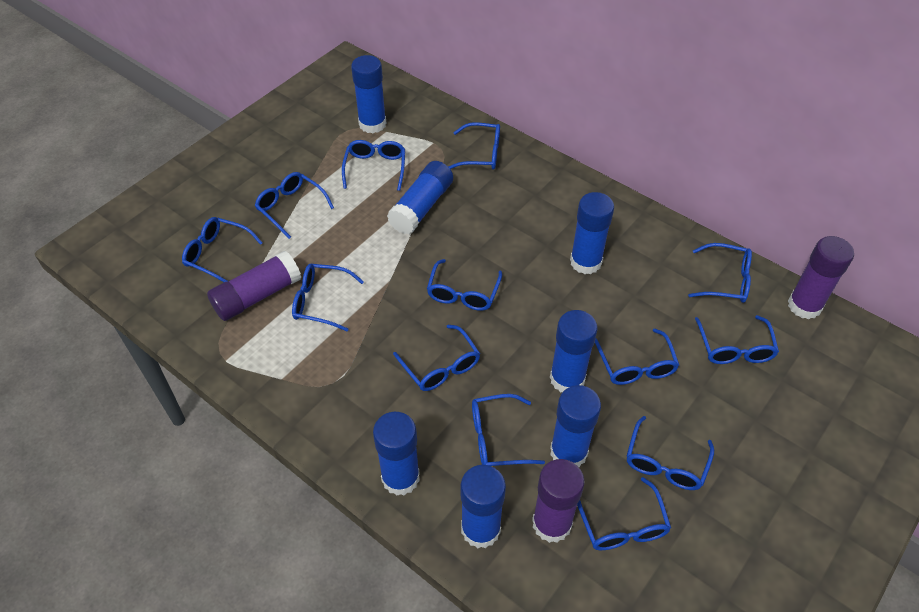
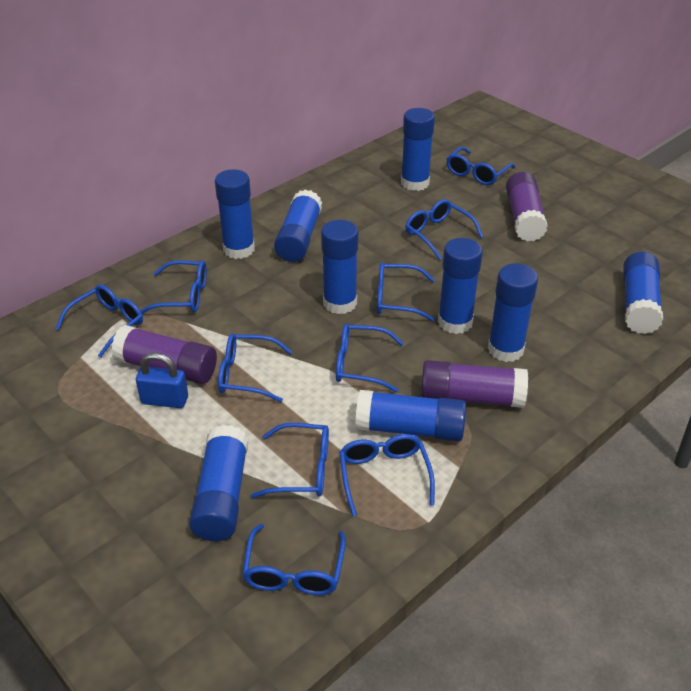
blue glasses: [182,217,262,282] [255,172,334,239] [292,264,364,331] [342,140,405,191] [393,325,480,391] [427,259,502,311] [448,122,500,169] [472,394,545,466] [577,477,671,550] [595,329,679,385] [627,416,714,490] [688,243,752,303] [695,315,779,364] = 13 -> [56,285,143,358] [141,260,207,314] [218,334,292,402] [242,524,346,595] [251,423,329,498] [336,324,404,392] [339,434,435,517] [377,263,435,322] [405,199,483,260] [447,147,515,185] = 10
blue glue stick: [351,55,386,133] [373,412,420,496] [387,161,453,234] [460,465,506,548] [550,310,597,392] [550,385,601,467] [570,192,614,274] = 7 -> [189,425,248,541] [215,169,255,259] [274,190,322,262] [321,220,358,314] [355,390,466,441] [401,108,435,191] [438,238,483,334] [488,264,538,362] [623,252,663,334] = 9
blue padlock: none = 0 -> [136,353,188,408] = 1

